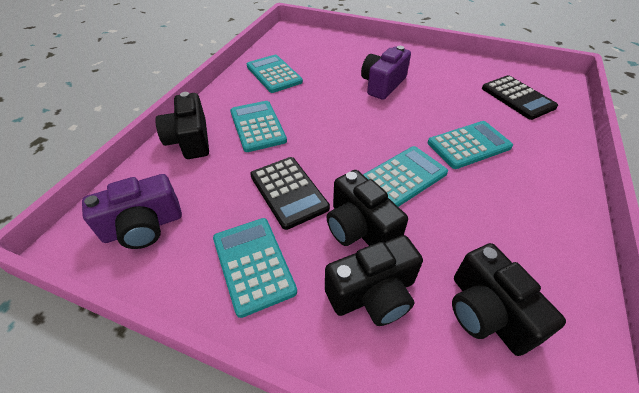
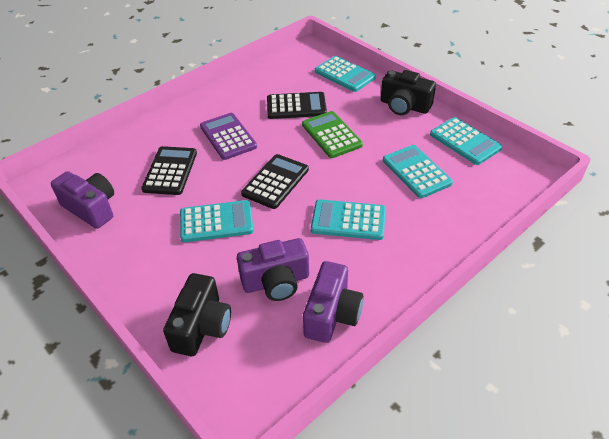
black calculator: [250,157,330,230] [482,75,558,120] = 2 -> [141,146,197,195] [241,154,309,209] [267,92,327,119] = 3
black camera: [155,92,209,159] [325,235,423,326] [327,170,408,246] [452,243,566,356] = 4 -> [163,273,231,356] [381,70,436,115] = 2
green calculator: none = 0 -> [302,111,363,158] = 1
purple calculator: none = 0 -> [200,113,257,160] = 1
purple camera: [82,174,182,249] [361,46,411,100] = 2 -> [51,171,114,229] [237,238,309,301] [303,261,363,343] = 3

